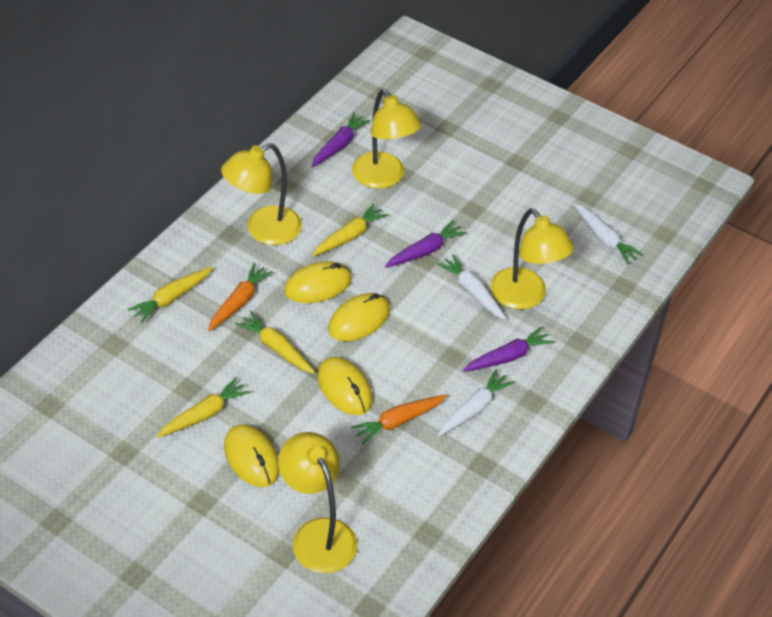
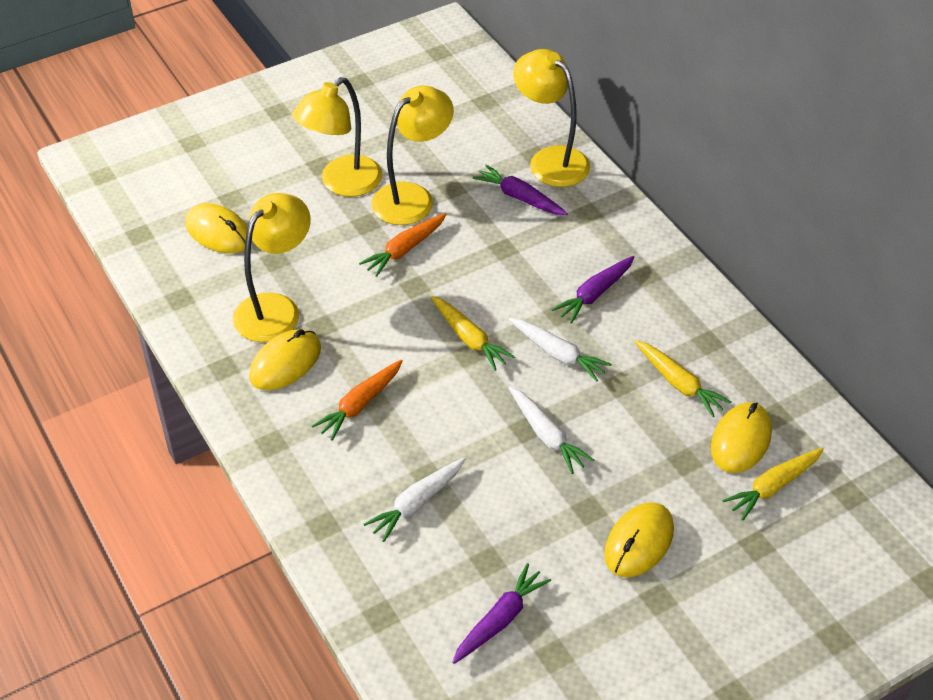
yellow carrot: [128,266,213,323] [156,377,250,438] [235,311,315,374] [312,203,388,256] = 4 -> [431,296,515,371] [635,340,731,417] [723,448,824,520] = 3

